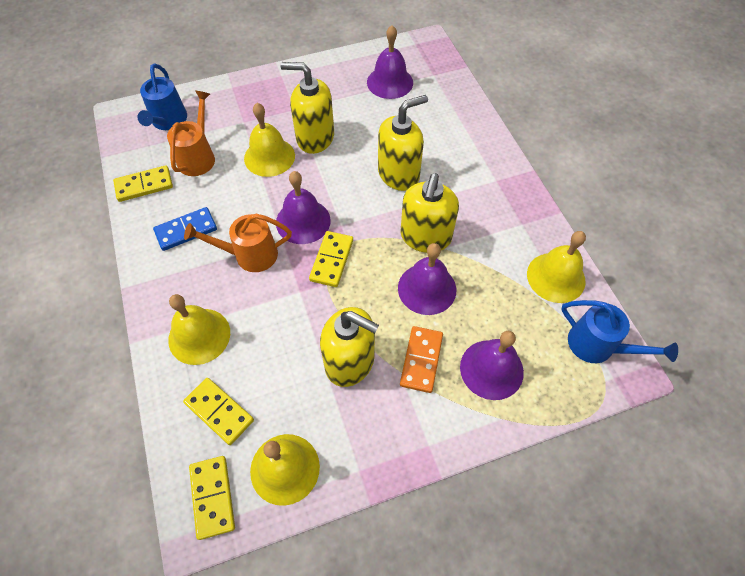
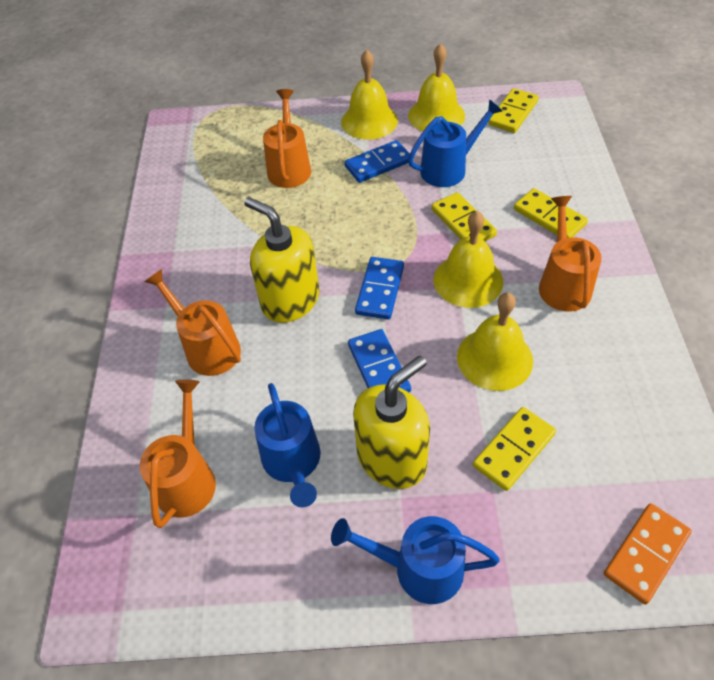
blue domino: [153,207,217,251] = 1 -> [344,140,410,183] [348,329,411,392] [355,257,404,319] = 3
blue watering can: [137,64,187,130] [561,300,678,363] = 2 -> [254,383,321,507] [331,516,500,604] [408,99,502,187] = 3
orange watering can: [167,91,215,176] [184,214,292,272] = 2 -> [140,380,216,528] [145,269,241,376] [263,89,311,188] [539,196,602,311] = 4
purple bell: [276,171,331,244] [367,25,413,99] [398,243,456,315] [460,331,524,400] = 4 -> none = 0
yellow soap dispenser: [280,62,334,154] [320,307,379,387] [378,95,428,191] [400,173,459,253] = 4 -> [244,197,319,323] [353,356,430,489] = 2

